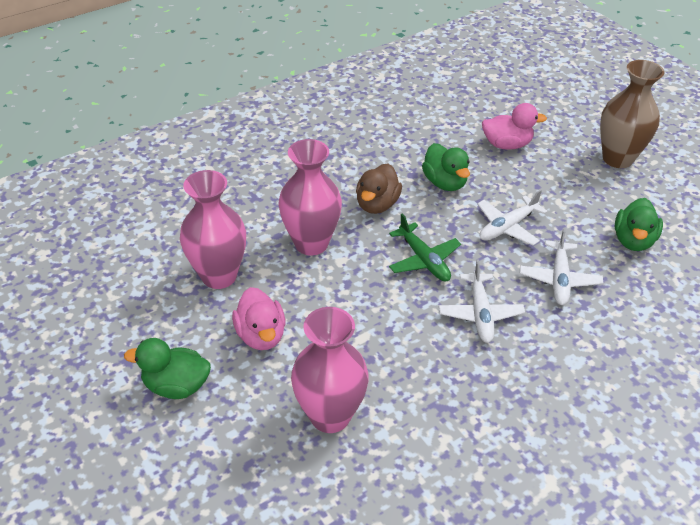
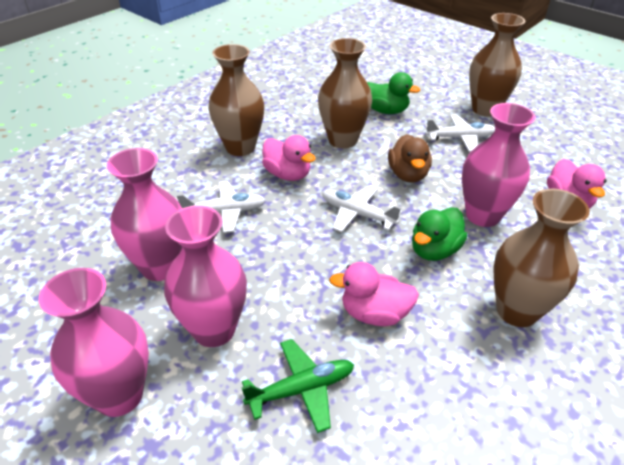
brown vase: [600,60,664,168] = 1 -> [208,44,264,156] [318,38,372,149] [469,13,525,117] [493,189,590,327] = 4
green duck: [124,338,211,399] [422,143,470,191] [614,198,663,251] = 3 -> [367,72,420,114] [412,207,467,261] = 2
pink duck: [232,287,285,350] [482,103,547,150] = 2 -> [262,135,316,181] [329,262,419,326] [547,159,606,209] = 3
pink vase: [180,170,246,289] [278,139,342,255] [291,307,369,433] = 3 -> [39,268,149,417] [107,148,182,281] [164,206,247,347] [462,103,535,227] = 4

